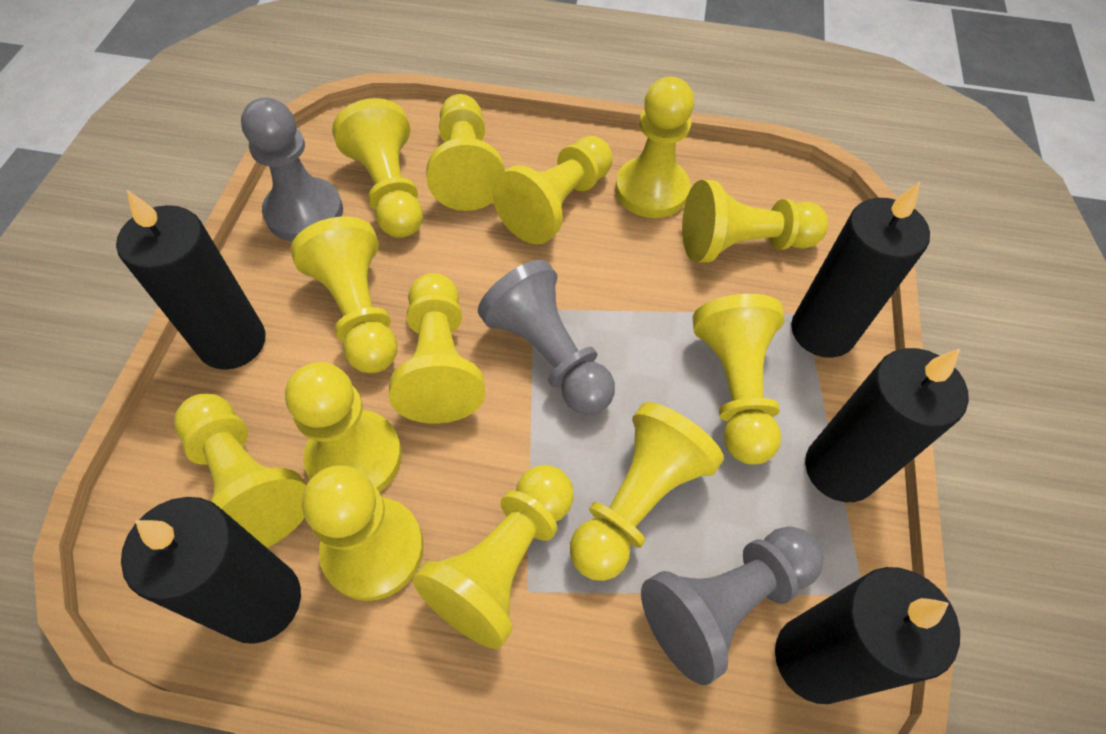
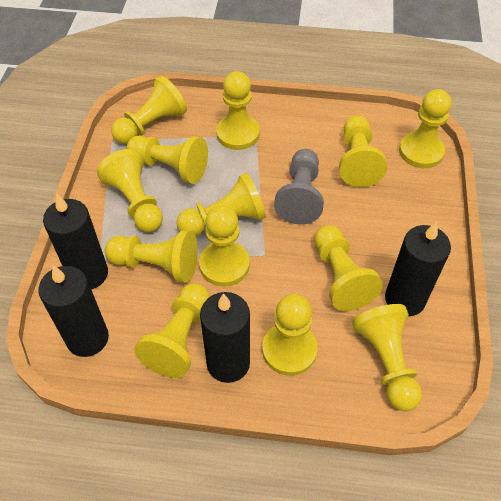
black candle: [116,190,265,370] [121,497,301,644] [775,567,960,704] [791,182,930,358] [805,348,969,502] = 5 -> [39,265,109,357] [43,194,108,289] [200,292,250,383] [385,222,451,316] = 4
grey pawn: [241,98,343,242] [478,260,615,415] [641,526,824,685] = 3 -> [274,149,324,225] = 1

